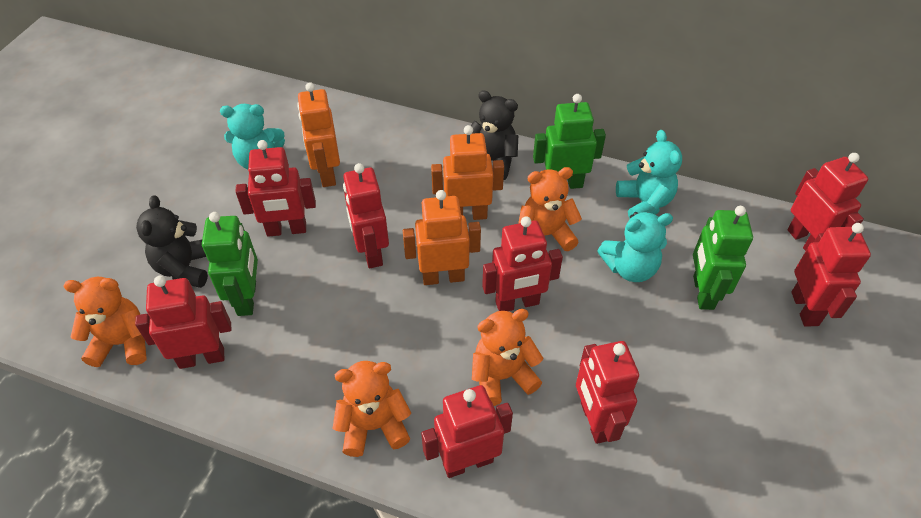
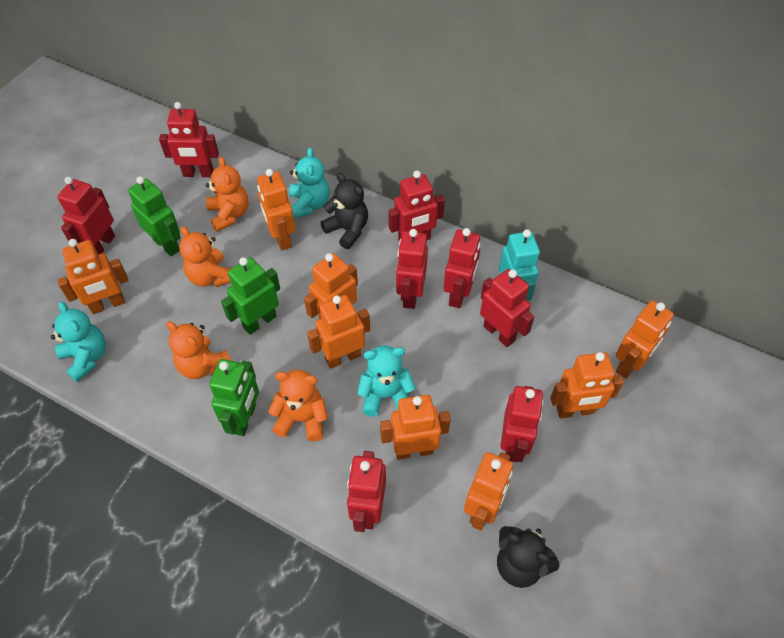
orange robot: [297,82,340,187] [403,190,481,285] [431,125,504,220] = 3 -> [57,239,129,314] [257,169,296,250] [304,253,358,319] [307,295,370,369] [380,395,451,460] [464,452,513,531] [550,352,624,418] [616,301,674,379] = 8
turquoise robot: none = 0 -> [499,229,540,301] = 1

